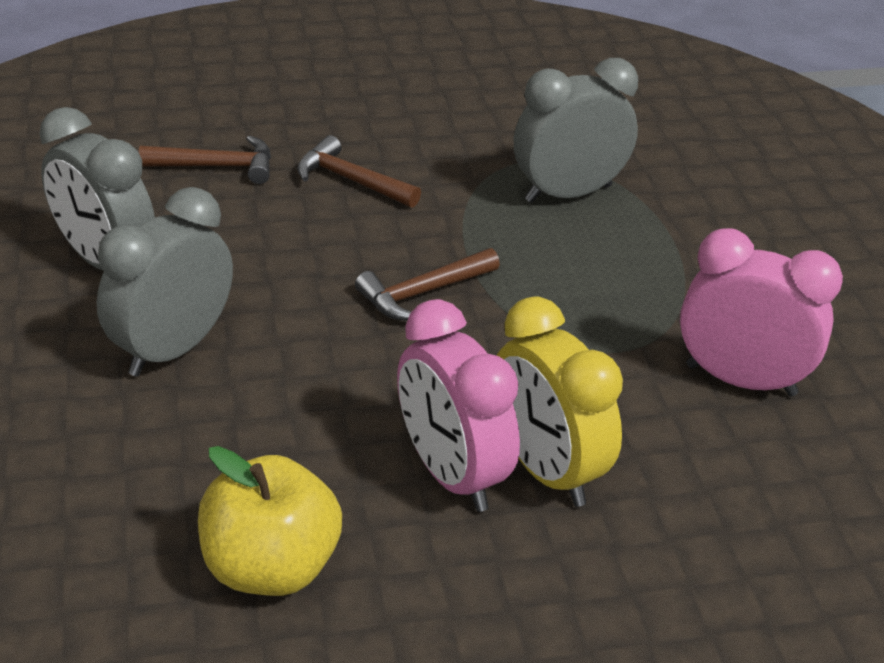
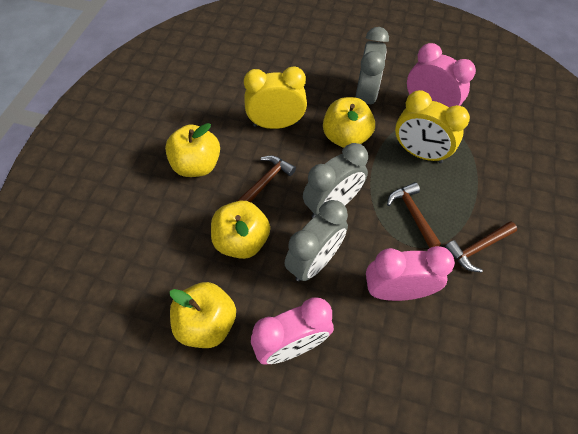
pink clock: [397,299,520,512] [680,228,843,396] = 2 -> [251,297,334,364] [366,246,455,301] [407,43,476,107] = 3
yellow apple: [198,446,342,596] = 1 -> [165,123,220,177] [170,282,236,348] [211,201,270,259] [323,97,375,148] = 4
yellow clock: [496,296,623,507] = 1 -> [244,66,307,129] [395,90,470,163] = 2

